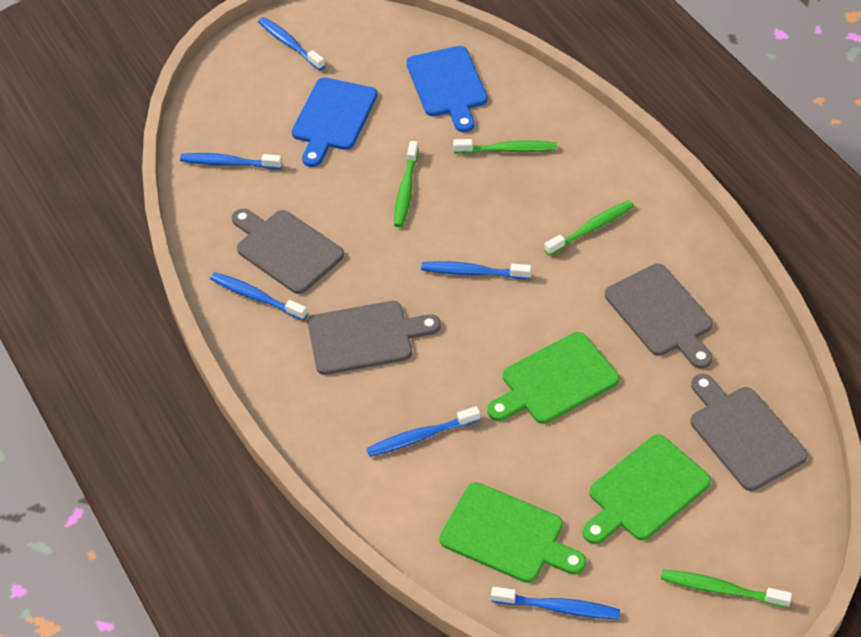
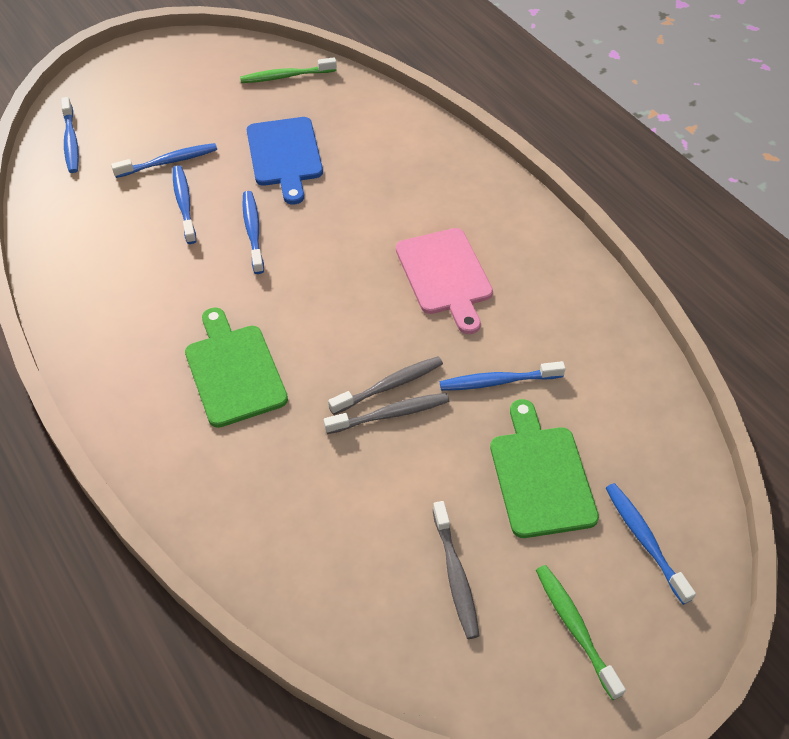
blue cutting board: [292,78,377,167] [406,46,488,133] = 2 -> [247,117,323,205] = 1
green cutting board: [439,482,586,583] [488,332,619,424] [582,434,711,544] = 3 -> [185,307,288,428] [490,399,599,538] = 2
green toothbrush: [394,141,419,227] [453,139,557,154] [544,200,634,256] [661,569,792,608] = 4 -> [240,57,337,83] [536,565,626,700] = 2
grey cutting board: [232,209,344,294] [308,301,441,375] [605,264,713,369] [690,374,808,491] = 4 -> none = 0
grey toothbrush: none = 0 -> [324,393,449,434] [328,356,443,415] [433,501,479,639] = 3
pink cutting board: none = 0 -> [396,228,493,334] = 1

